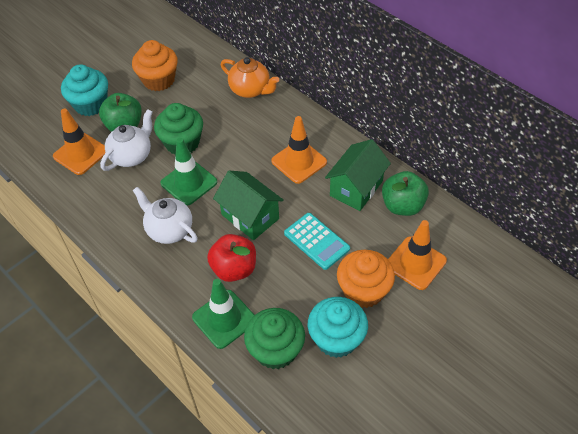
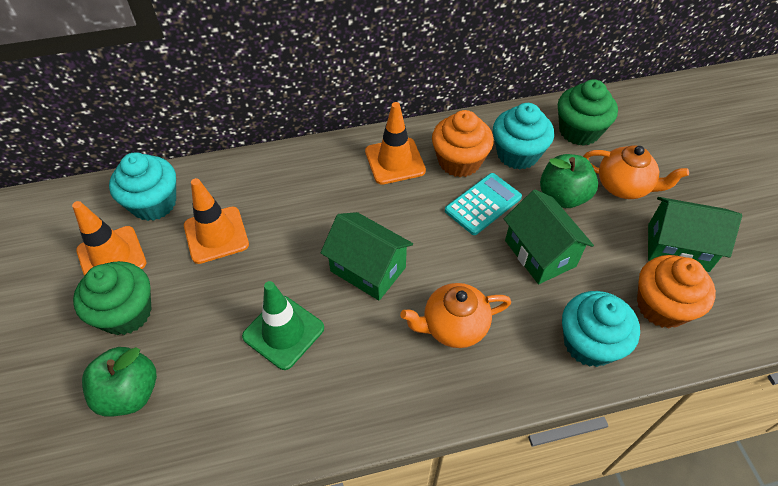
green house: [213,171,284,240] [325,139,391,211] = 2 -> [321,212,413,300] [504,190,594,284] [648,197,742,272] = 3
green traffic cone: [161,138,217,206] [192,279,254,349] = 2 -> [242,281,324,370] = 1
orange teapot: [221,57,279,98] = 1 -> [400,283,511,348] [583,145,689,199] = 2
red apple: [207,234,256,282] = 1 -> none = 0
turquoise cupcake: [61,64,108,116] [308,297,368,358] = 2 -> [109,152,176,221] [493,103,554,170] [562,291,640,367] = 3
white teapot: [100,109,153,171] [133,187,198,244] = 2 -> none = 0

